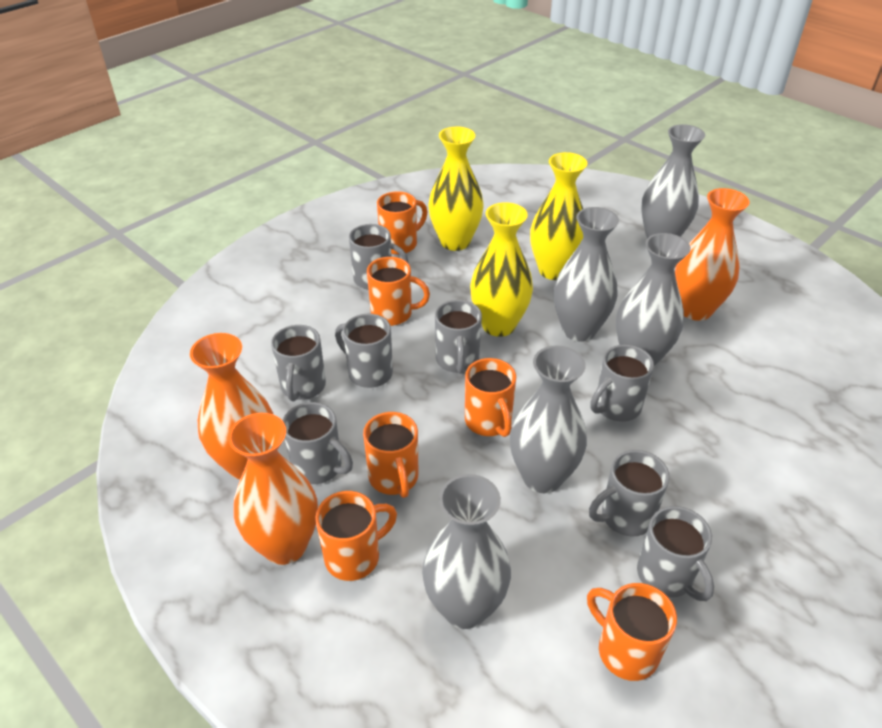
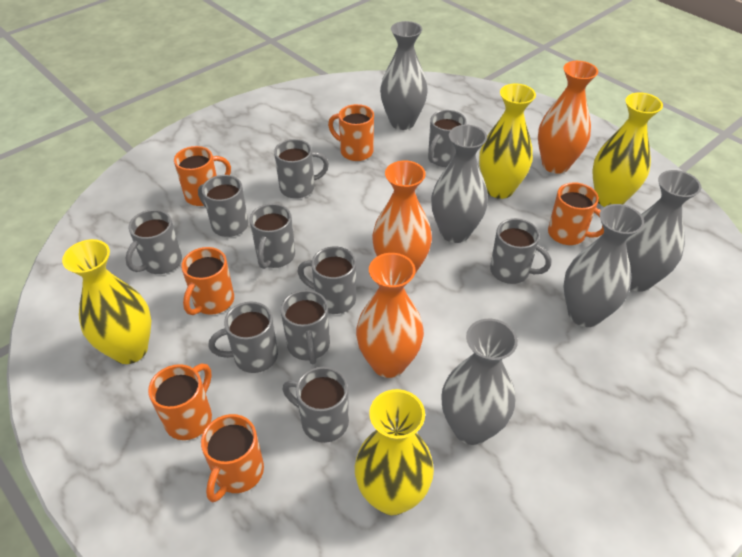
grey mug: [271,325,326,401] [283,402,353,484] [335,314,393,388] [349,224,409,290] [435,300,482,374] [589,450,670,537] [590,345,654,422] [637,506,714,601] = 8 -> [125,210,182,274] [198,175,248,237] [209,302,278,373] [250,204,295,269] [274,139,329,199] [281,290,330,364] [283,367,349,443] [297,247,356,314] [428,110,466,167] [490,218,551,284] = 10
yellow vase: [428,127,484,251] [470,202,533,337] [530,152,587,280] = 3 -> [62,239,151,364] [355,389,434,515] [479,83,536,199] [593,93,663,207] = 4

